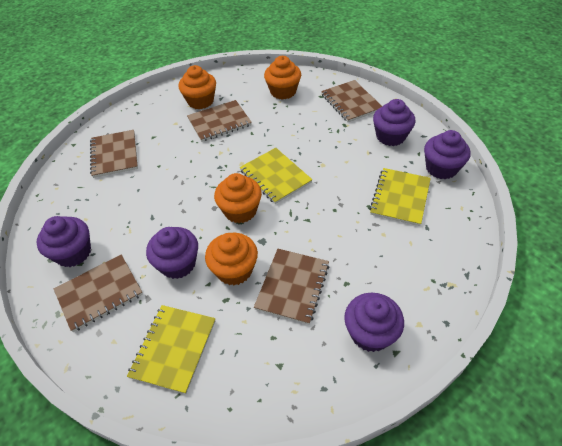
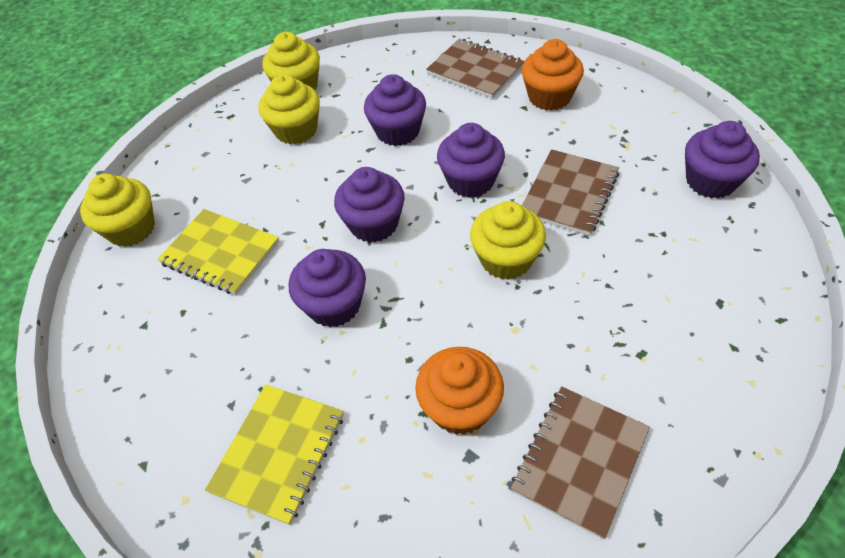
brown notebook: [54,255,143,332] [90,130,138,178] [187,100,252,142] [254,249,330,325] [321,80,383,122] = 5 -> [426,39,525,98] [511,387,650,539] [522,149,619,236] = 3
orange cupcake: [178,65,216,109] [205,233,258,285] [214,173,262,223] [264,56,301,100] = 4 -> [415,347,504,435] [522,39,584,111] = 2
yellow cupcake: none = 0 -> [80,174,155,247] [258,74,320,145] [262,32,320,90] [470,201,546,280] = 4
yellow notebook: [127,305,215,394] [240,148,312,204] [369,168,431,226] = 3 -> [157,209,279,295] [205,384,344,525] = 2

